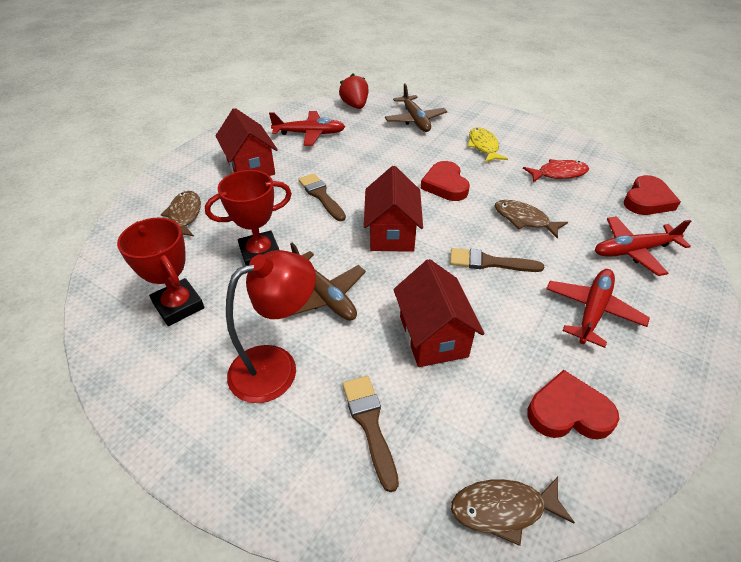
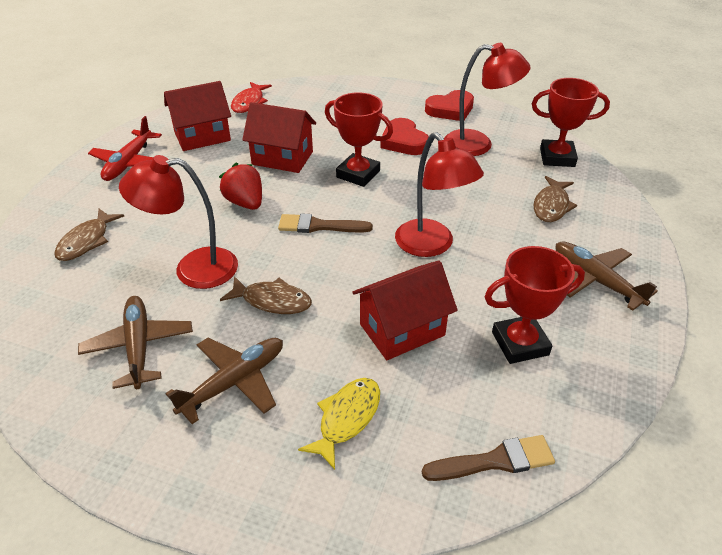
brown brush: [298,174,346,221] [343,376,399,492] [450,248,544,272] = 3 -> [278,214,373,233] [422,435,555,481] = 2
brown plane: [290,243,366,321] [385,83,447,132] = 2 -> [78,296,193,389] [165,338,283,424] [556,241,658,311] = 3
red heart: [420,161,470,201] [527,370,619,439] [624,175,681,215] = 3 -> [380,118,429,155] [425,90,474,121] = 2
red lamp: [226,250,316,403] = 1 -> [119,155,238,289] [395,132,484,257] [444,43,531,156] = 3
red plane: [269,111,345,146] [546,269,650,348] [595,216,691,276] = 3 -> [88,116,162,181] = 1
red trophy: [117,218,204,326] [205,170,292,265] = 2 -> [325,92,393,187] [485,246,585,364] [532,78,610,167] = 3

